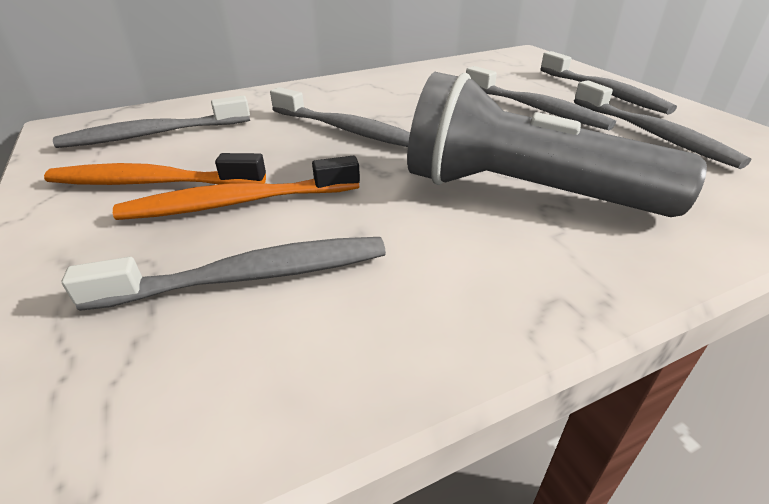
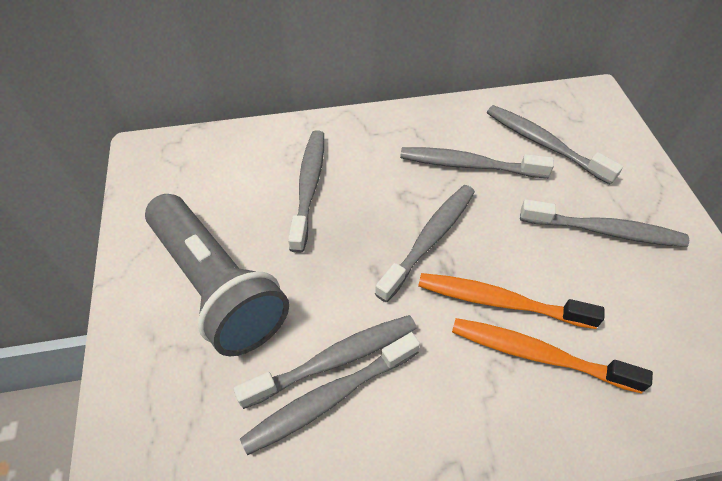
grey toothbrush: [53,96,250,148] [62,237,386,311] [270,87,410,147] [466,66,616,130] [540,51,677,115] [574,80,751,169] = 6 -> [233,315,417,409] [240,332,420,455] [288,130,324,253] [375,185,475,302] [400,147,554,178] [487,105,623,185] [520,199,689,247] = 7

